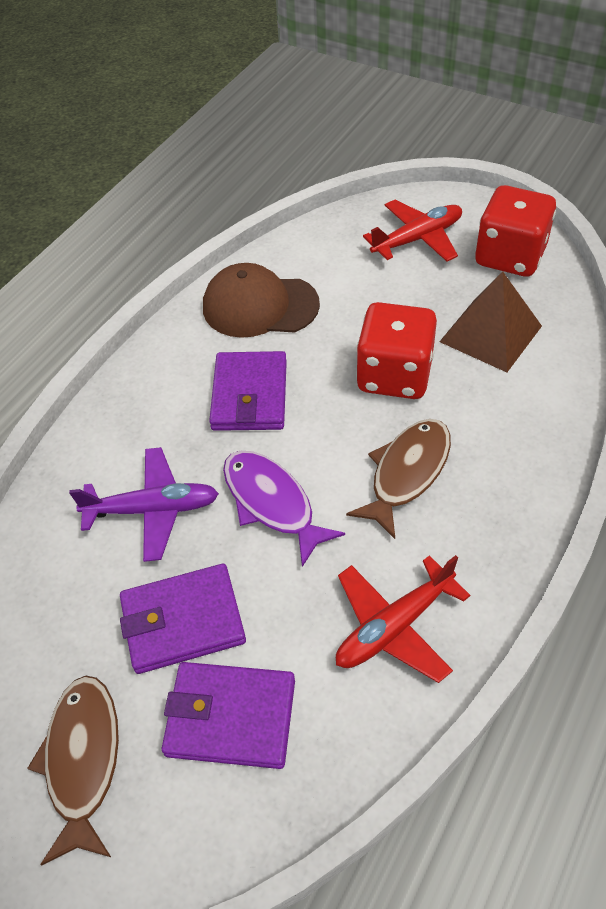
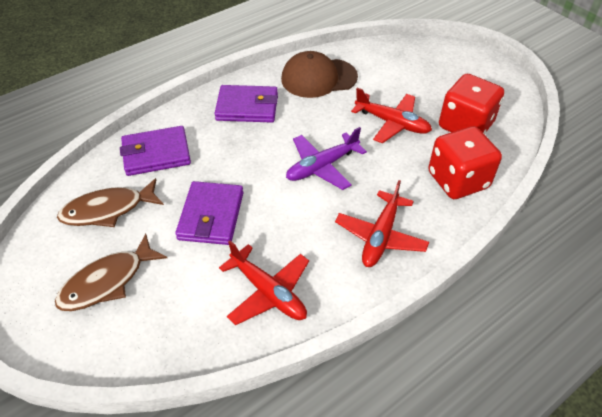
brown pyramid: [440,271,542,372] = 1 -> none = 0
purple fish: [223,451,345,567] = 1 -> none = 0
red plane: [336,555,470,683] [363,200,462,261] = 2 -> [219,241,309,325] [335,180,429,267] [351,88,432,143] = 3

